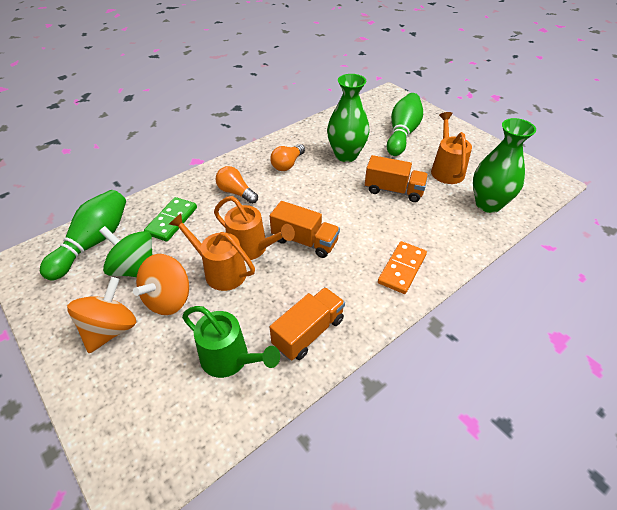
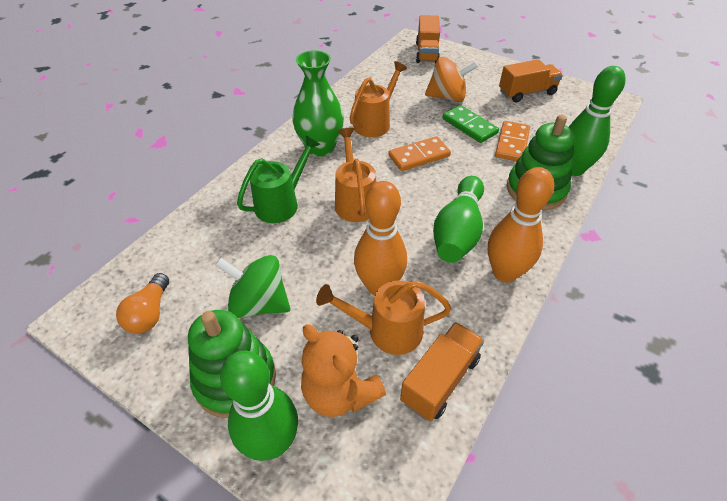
green bowling pin: [40,190,126,281] [387,93,423,156] = 2 -> [220,351,298,461] [433,176,484,263] [569,66,626,176] = 3
green stacking toy: none = 0 -> [188,310,276,418] [507,115,575,210] = 2
green vase: [327,74,370,162] [473,118,536,213] = 2 -> [293,50,344,157] = 1
orange bowling pin: none = 0 -> [354,181,407,295] [488,167,554,283] = 2
orange domino: [378,241,427,294] = 1 -> [388,136,451,171] [495,121,530,161] = 2
orange light bulb: [216,166,258,204] [270,144,305,171] = 2 -> [116,273,169,334] = 1
orange spinning top: [67,277,136,353] [133,254,189,315] = 2 -> [425,57,478,102] = 1
orange teddy bear: none = 0 -> [301,324,386,417] = 1

